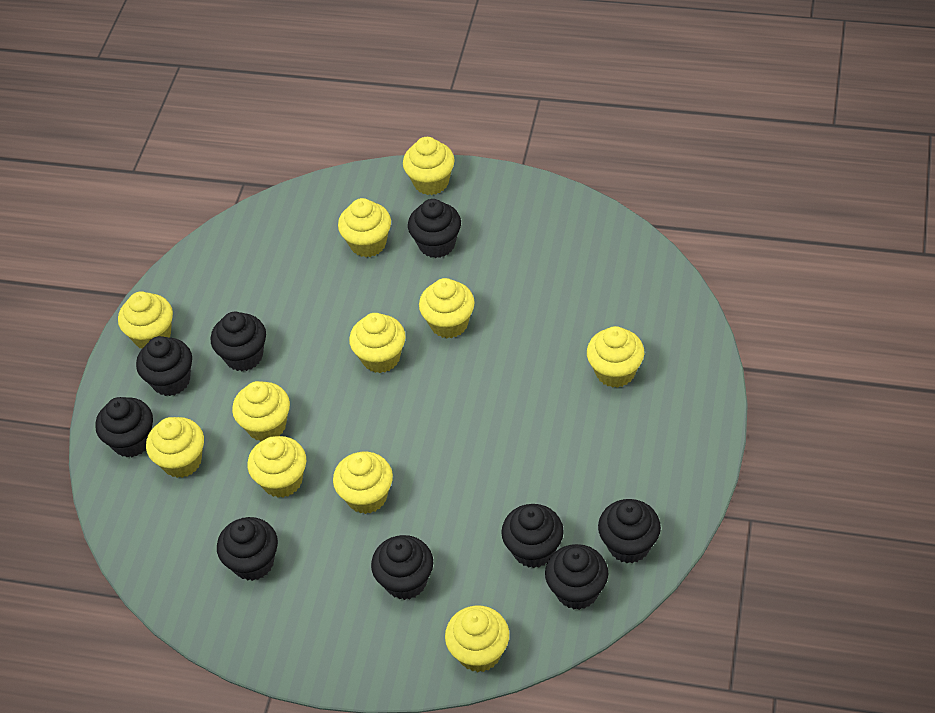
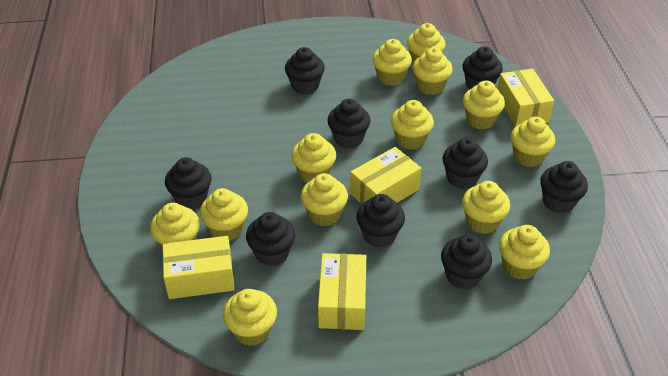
yellow box: none = 0 -> [163,236,235,299] [318,253,366,330] [350,147,421,204] [497,69,554,127] = 4
yellow cupcake: [118,291,173,348] [146,417,204,478] [232,381,290,442] [248,436,306,498] [333,452,393,514] [338,198,391,257] [349,313,406,373] [403,137,455,195] [419,278,475,338] [445,606,509,672] [587,326,644,388] = 11 -> [150,203,200,249] [200,188,248,241] [223,289,277,346] [291,133,336,183] [301,173,348,226] [372,39,412,86] [391,100,434,150] [407,23,446,64] [413,48,453,95] [462,181,510,234] [463,81,505,130] [499,225,550,280] [511,117,555,167] = 13

